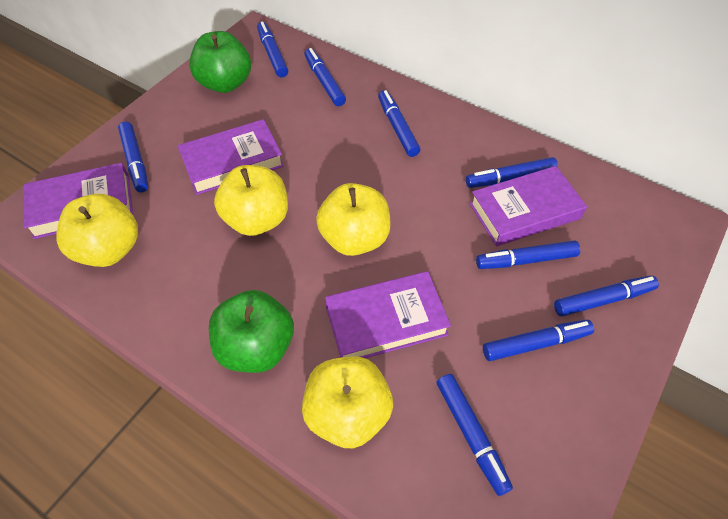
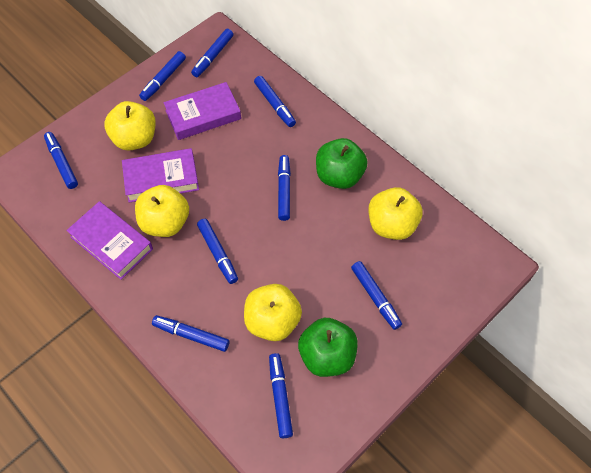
purple book: [23,163,133,239] [178,119,284,195] [325,271,451,358] [469,166,587,246] = 4 -> [66,201,153,280] [122,148,199,203] [164,82,241,140] = 3

